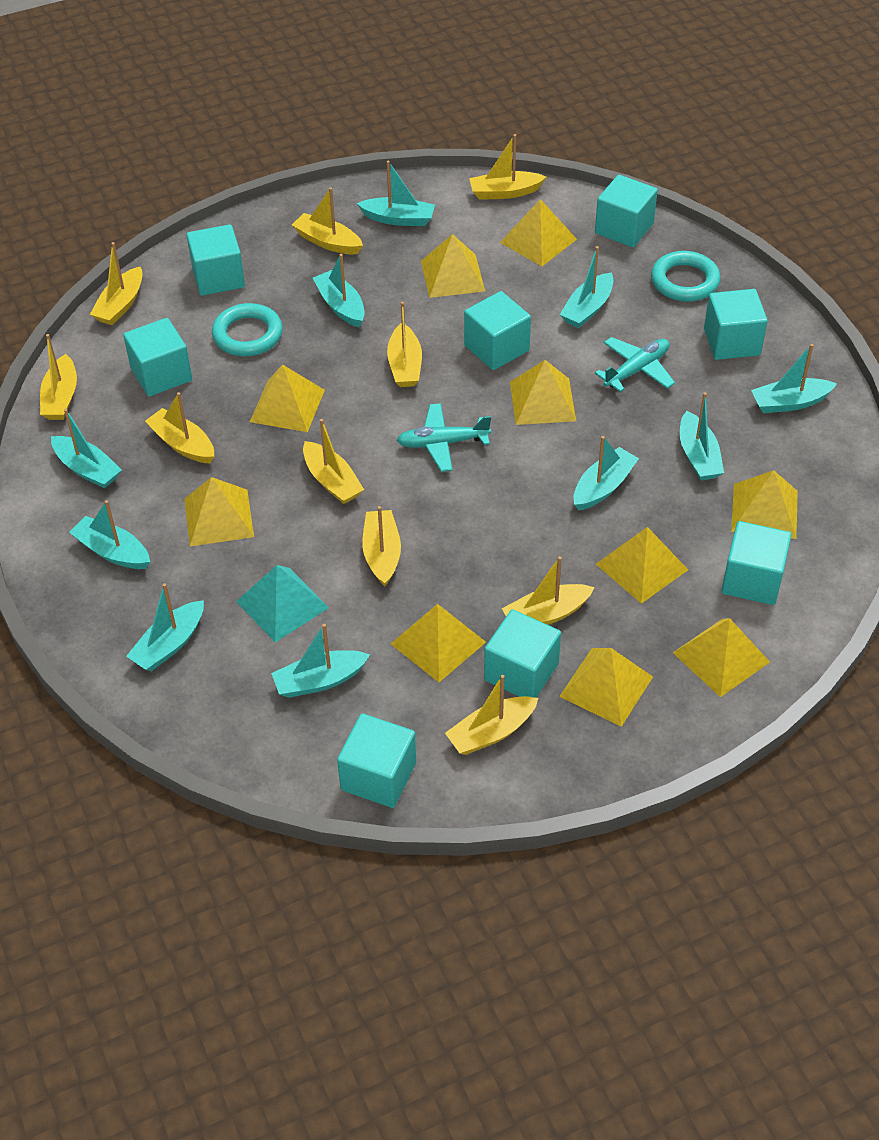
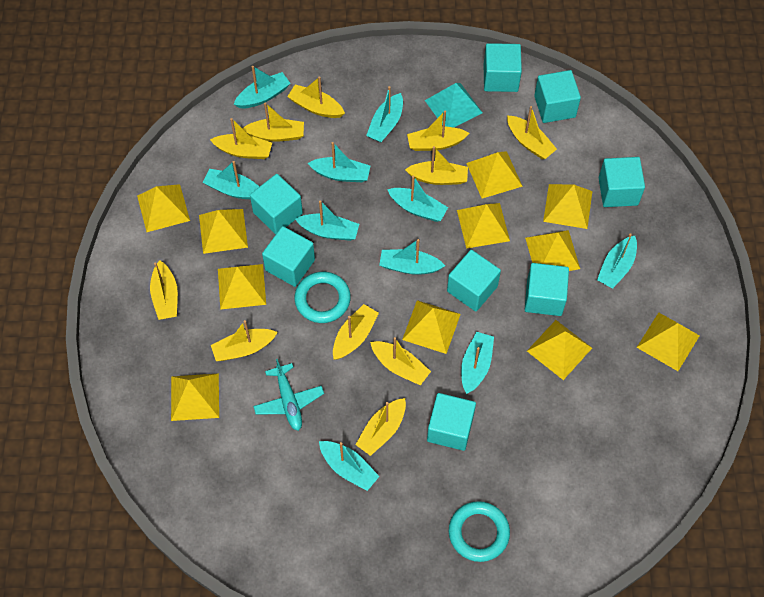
turquoise plane: [397,403,491,472] [595,337,675,392] = 2 -> [253,359,324,431] = 1
yellow boat: [40,334,77,420] [90,242,142,325] [145,392,214,463] [292,187,363,254] [303,419,364,504] [362,506,401,586] [387,302,422,387] [445,675,538,755] [469,134,546,200] [502,556,594,625] = 10 -> [150,260,178,320] [210,118,272,159] [211,320,278,361] [242,103,304,142] [287,77,345,118] [333,304,379,360] [355,398,406,456] [370,337,431,386] [405,146,468,185] [407,111,469,151] [507,106,557,159] = 11
yellow pyramid: [185,477,254,546] [250,364,325,432] [391,604,486,682] [421,234,485,298] [500,199,577,266] [510,360,576,425] [559,648,653,727] [596,527,688,604] [673,618,770,697] [731,470,798,539] = 10 -> [137,184,190,232] [171,373,219,421] [199,209,248,254] [218,264,266,310] [402,300,461,354] [457,203,510,249] [466,151,523,198] [525,230,580,271] [527,320,592,380] [543,184,592,229] [636,312,700,371] = 11

